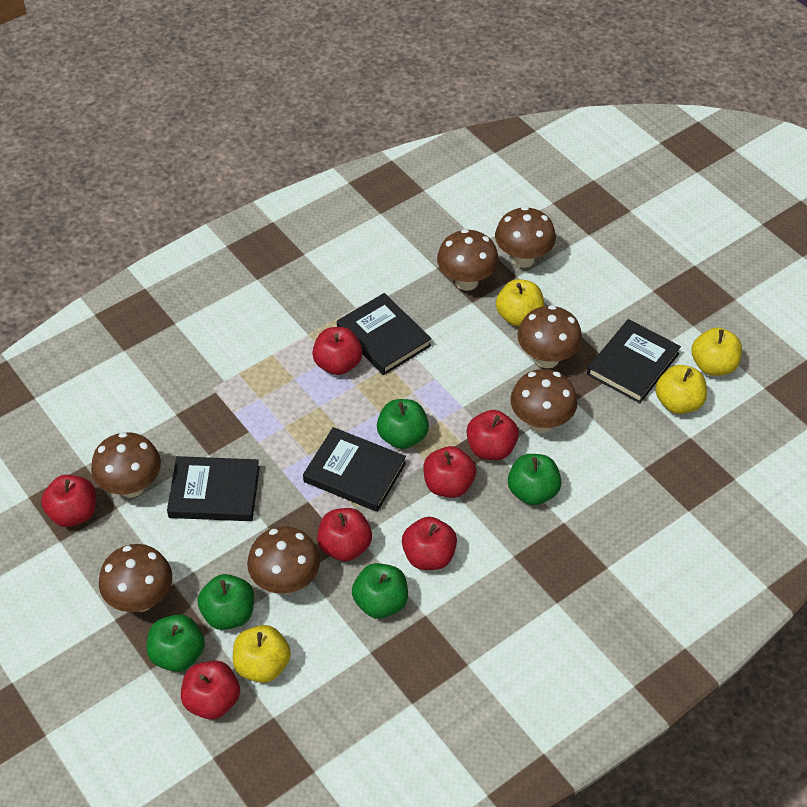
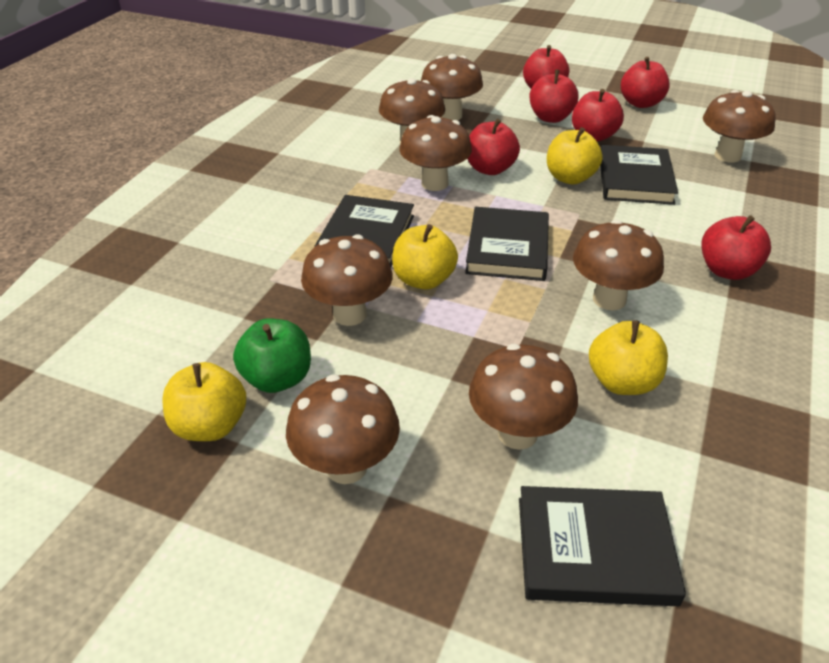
brown mushroom: [91,432,161,498] [99,544,172,612] [247,526,320,594] [437,229,499,291] [495,207,556,268] [510,369,577,433] [518,305,582,368] = 7 -> [286,375,400,484] [301,234,393,326] [379,78,445,144] [399,115,472,191] [421,54,483,120] [469,344,578,450] [573,220,664,310] [703,90,776,163] = 8
green apple: [147,614,205,672] [198,574,254,630] [352,563,408,619] [377,399,429,449] [508,454,562,505] = 5 -> [233,318,311,393] = 1
red apple: [41,475,96,527] [181,660,240,720] [312,327,363,375] [317,508,372,561] [402,517,457,570] [423,446,476,498] [467,410,519,460] = 7 -> [467,119,520,175] [523,45,569,88] [529,70,579,123] [572,89,624,142] [621,57,670,108] [701,215,771,280] = 6

